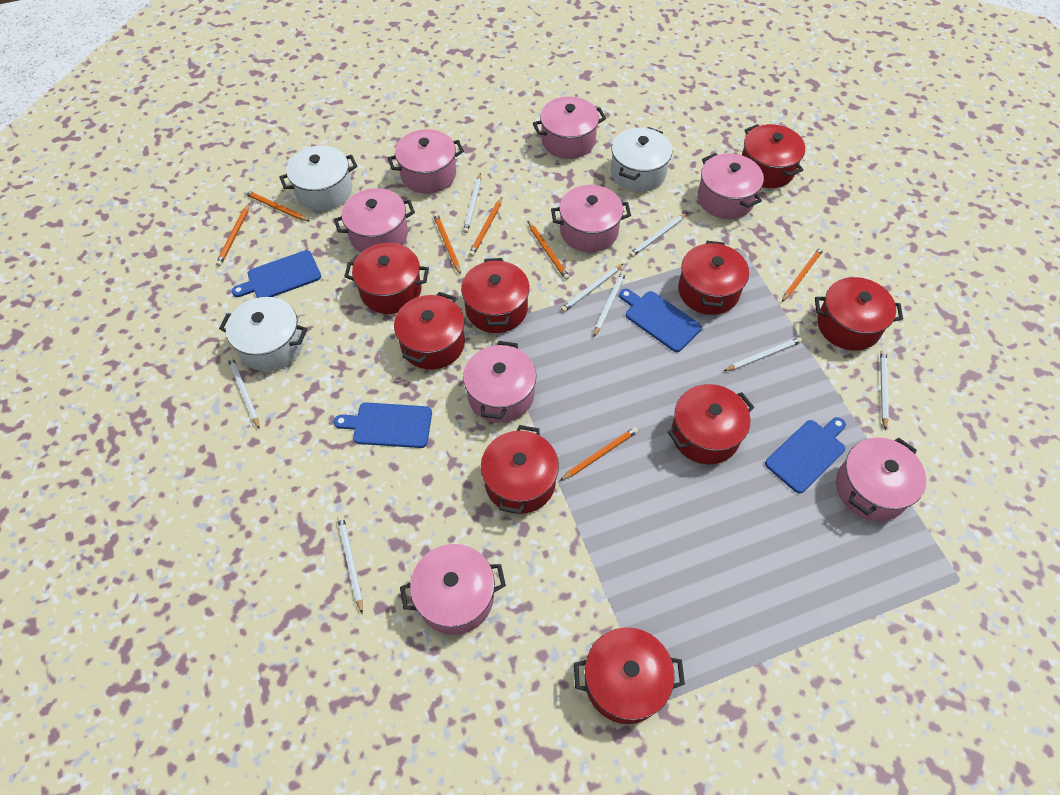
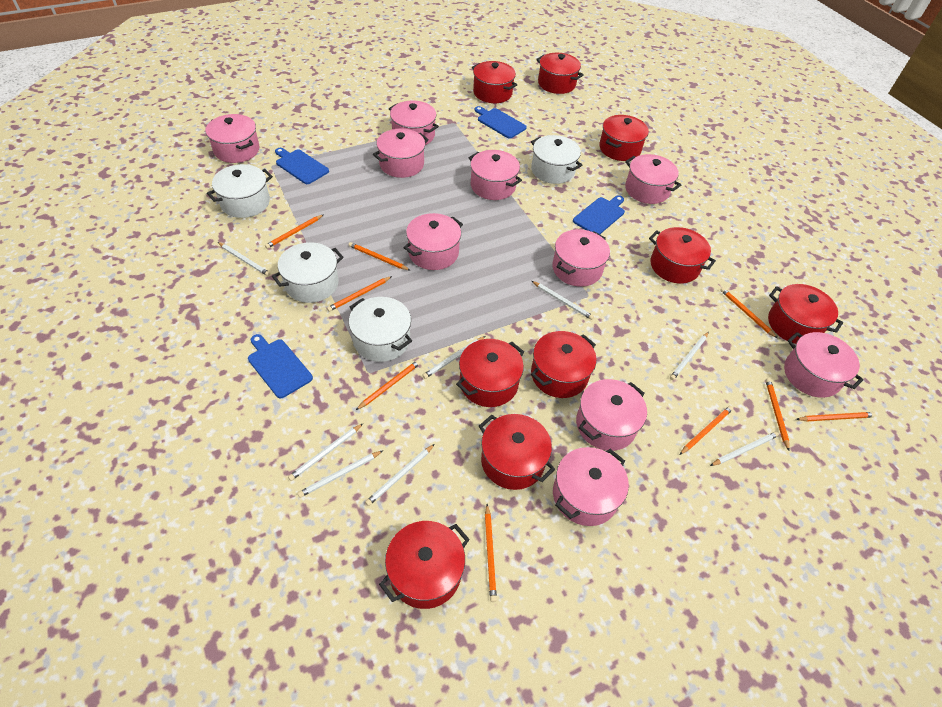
orange pencil: [216,203,250,266] [244,190,309,221] [433,213,461,275] [469,197,502,257] [528,221,569,280] [559,427,638,481] [782,247,824,302] = 7 -> [265,214,324,249] [327,276,392,312] [349,242,410,270] [356,360,421,410] [485,504,497,602] [679,406,733,455] [720,288,777,338] [765,378,790,451] [796,412,876,422] = 9
pink pot: [334,188,415,252] [388,129,464,194] [400,544,506,635] [463,341,537,423] [533,97,606,159] [551,185,631,253] [698,153,764,219] [836,438,926,521] = 8 -> [206,114,259,163] [373,129,429,178] [389,100,439,145] [404,213,463,270] [469,150,522,200] [552,229,610,287] [553,447,629,526] [576,379,647,451] [625,154,681,204] [784,332,864,398] = 10
white pot: [219,297,307,372] [279,145,357,211] [611,127,672,192] = 3 -> [207,164,273,218] [272,242,344,303] [349,297,412,362] [531,135,582,184] = 4

